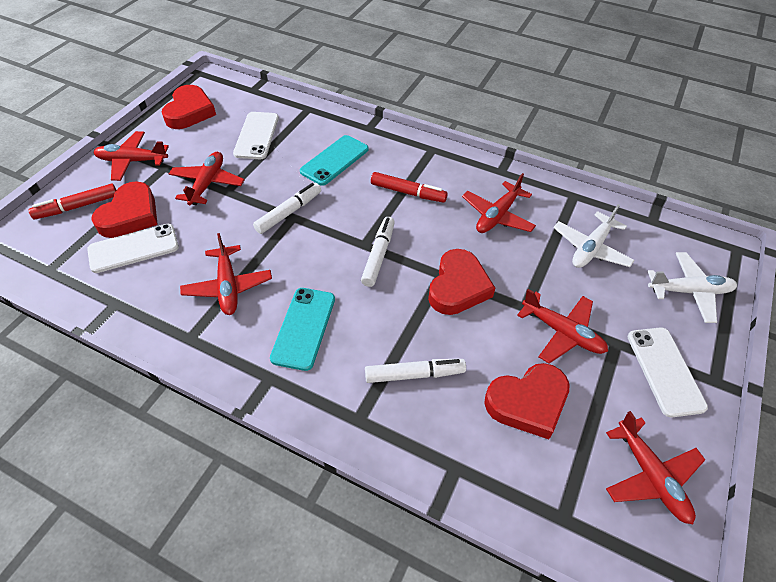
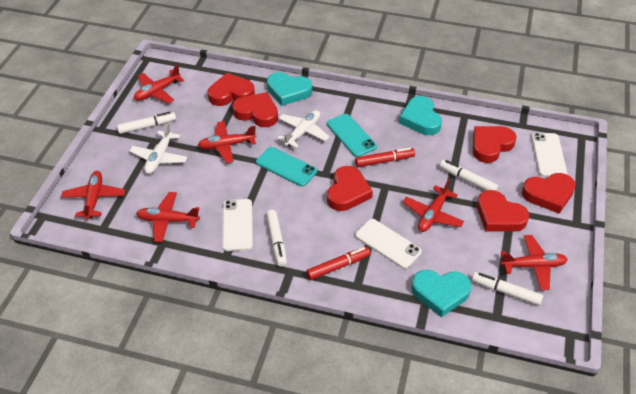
red heart: [91,182,158,238] [162,85,216,129] [428,249,495,315] [484,363,570,439] = 4 -> [208,73,255,106] [232,92,278,127] [327,166,373,211] [473,126,517,163] [477,190,529,232] [522,173,576,214] = 6
turquoise heart: none = 0 -> [267,72,312,106] [399,96,442,135] [411,270,472,317] = 3
white marker: [253,183,321,234] [361,217,395,287] [365,359,466,383] = 3 -> [117,112,176,134] [266,210,287,267] [439,160,498,191] [472,272,543,305] = 4

